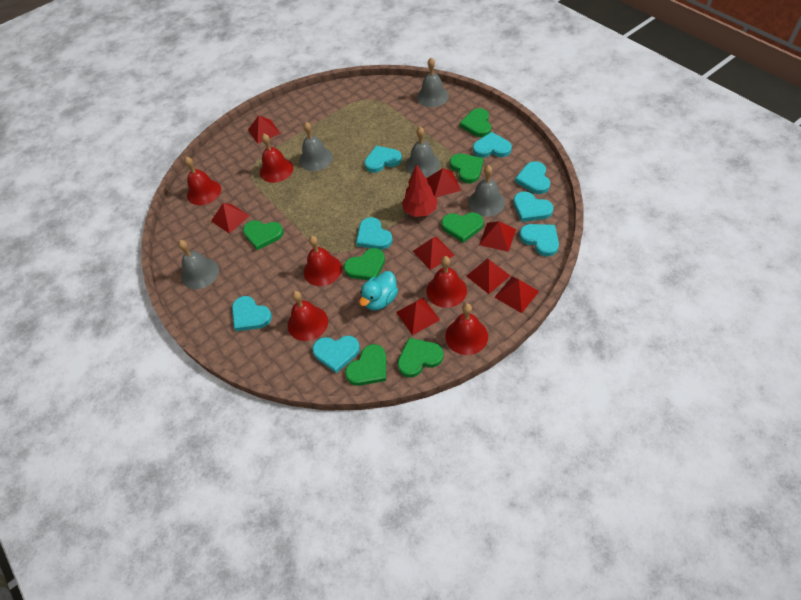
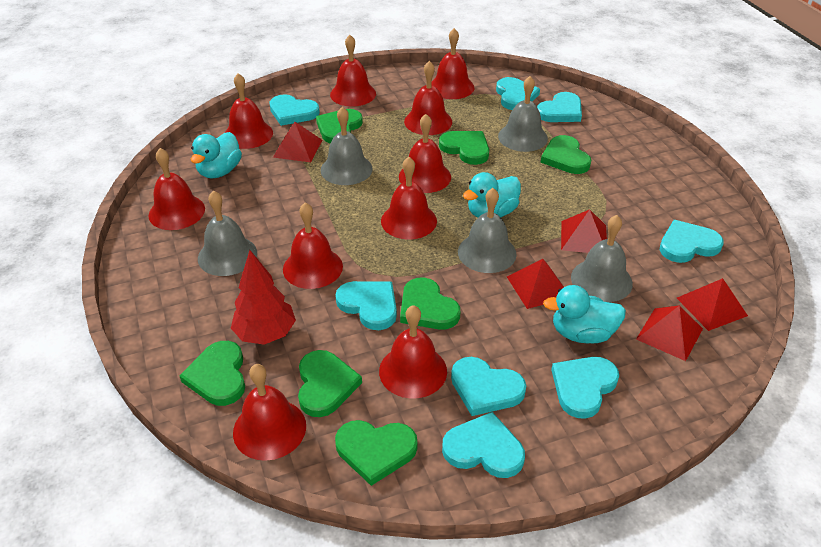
red bell: [184,157,221,205] [260,134,293,183] [288,291,328,341] [304,236,342,286] [426,256,467,308] [445,303,488,355] = 6 -> [149,148,205,230] [225,73,273,149] [233,364,306,461] [283,202,343,289] [330,35,376,107] [379,305,447,399] [381,157,437,240] [399,114,451,193] [404,61,452,135] [431,28,475,99] = 10
red pyramid: [211,203,250,234] [248,115,281,144] [396,298,440,335] [413,237,455,270] [426,168,461,197] [466,258,510,294] [479,221,516,252] [494,276,539,313] = 8 -> [273,122,322,162] [507,259,564,309] [561,209,607,253] [636,305,703,361] [677,278,748,331] = 5
turquoise duck: [359,271,398,311] = 1 -> [191,132,242,179] [463,172,521,218] [543,285,626,343] = 3

